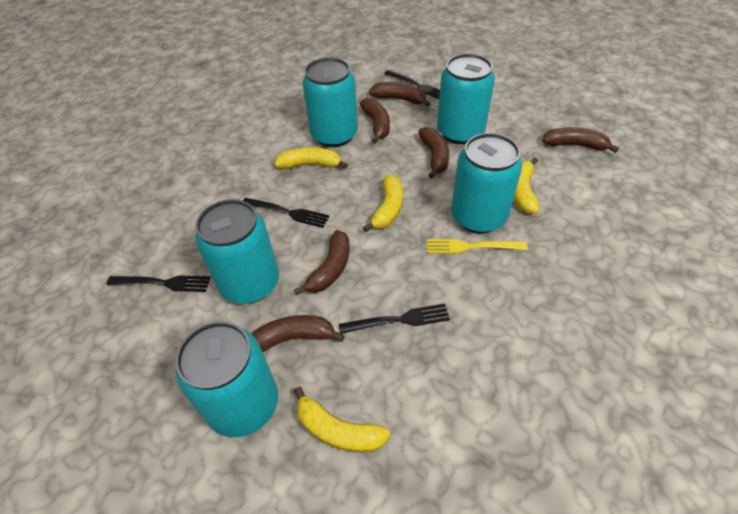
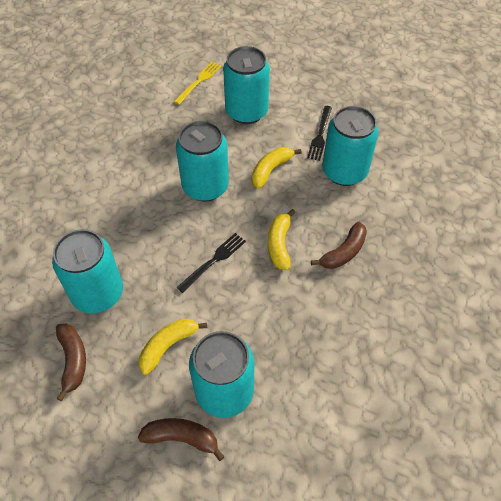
black fork: [107,275,211,292] [243,198,329,228] [339,304,450,334] [384,70,440,99] = 4 -> [176,233,246,293] [307,106,332,161] = 2
brown banana: [252,315,345,352] [294,230,350,295] [360,98,390,144] [369,82,431,107] [418,127,449,178] [542,127,619,153] = 6 -> [56,323,86,401] [138,418,225,461] [311,222,367,269] = 3
yellow banana: [274,147,348,169] [294,387,391,453] [363,175,403,232] [514,158,540,214] = 4 -> [139,318,207,375] [252,147,301,189] [268,209,295,270] = 3

